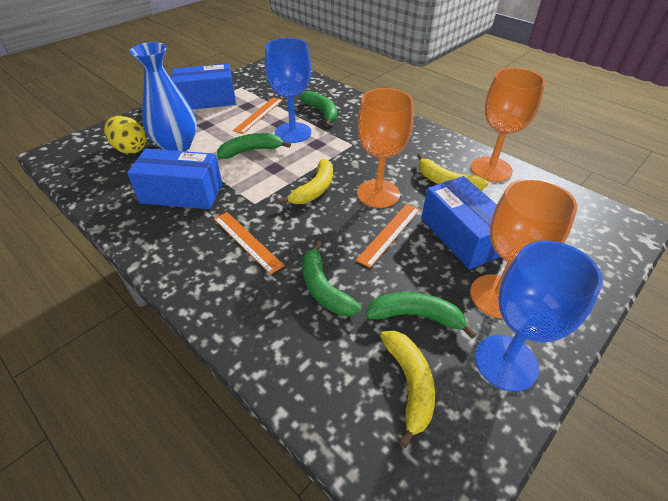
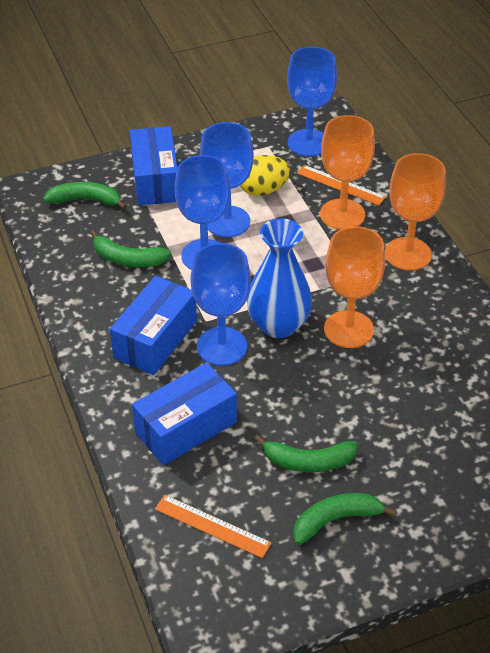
blue goblet: [265,38,311,143] [475,240,603,392] = 2 -> [175,155,230,270] [190,243,251,366] [200,122,254,237] [287,47,337,156] = 4
orange ruler: [214,212,285,275] [233,97,283,134] [356,204,420,268] = 3 -> [155,495,271,558] [297,165,386,206] = 2
yellow banana: [278,159,333,204] [380,331,435,448] [417,154,488,190] = 3 -> none = 0

